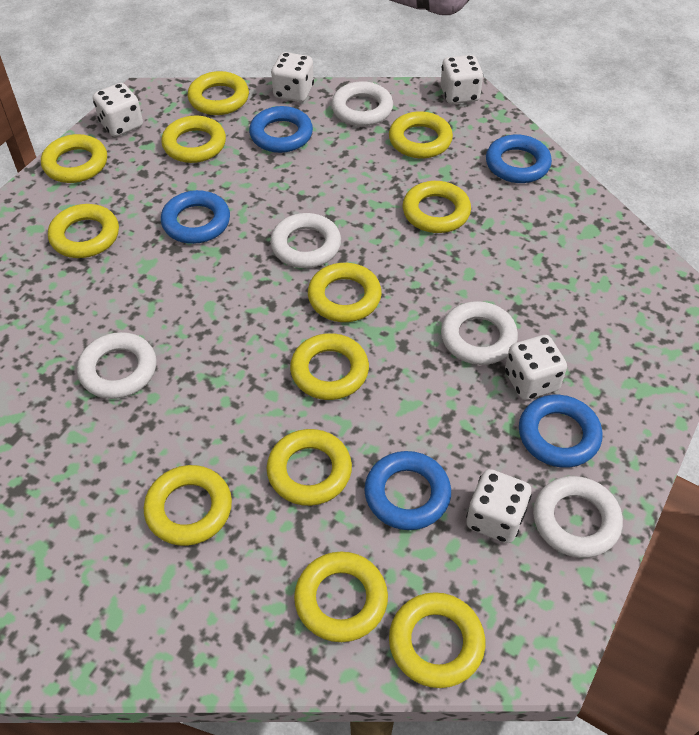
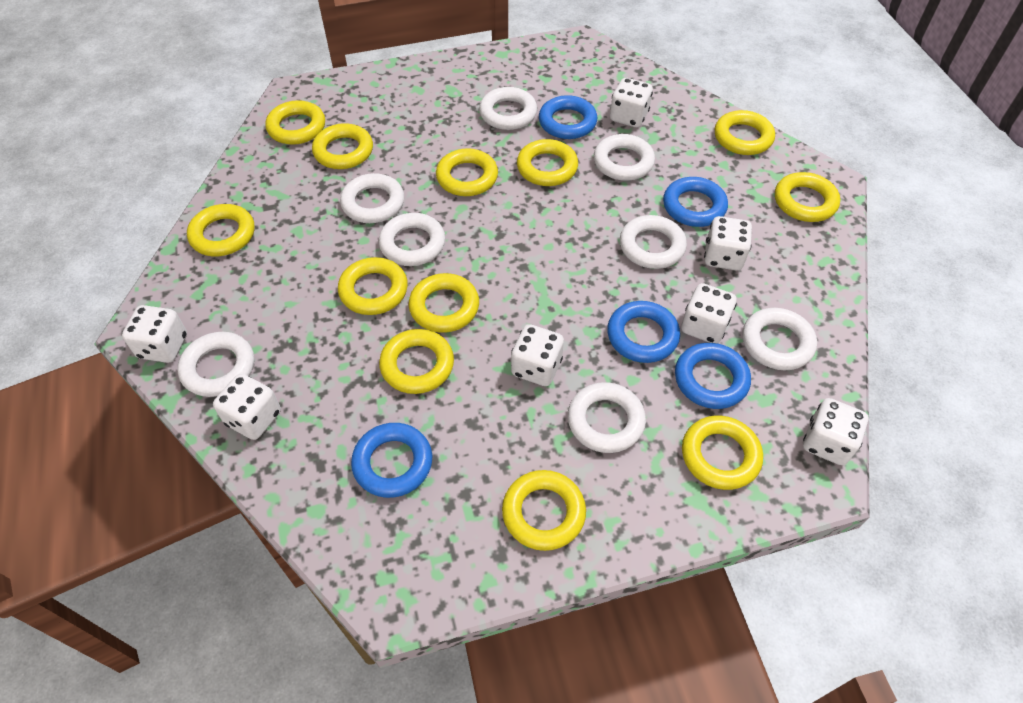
white dice: [93,83,143,137] [271,52,314,102] [440,55,483,104] [466,469,532,543] [505,335,567,400] = 5 -> [122,305,187,363] [213,374,281,440] [511,324,564,386] [610,78,653,127] [681,283,737,343] [704,216,752,270] [803,398,868,465] = 7
white ring: [77,332,157,399] [270,213,341,268] [331,81,393,126] [441,301,518,365] [533,476,623,558] = 5 -> [177,332,254,397] [340,173,404,223] [379,213,445,266] [479,87,537,130] [568,382,646,453] [594,134,655,181] [620,215,687,269] [743,308,817,370] = 8

